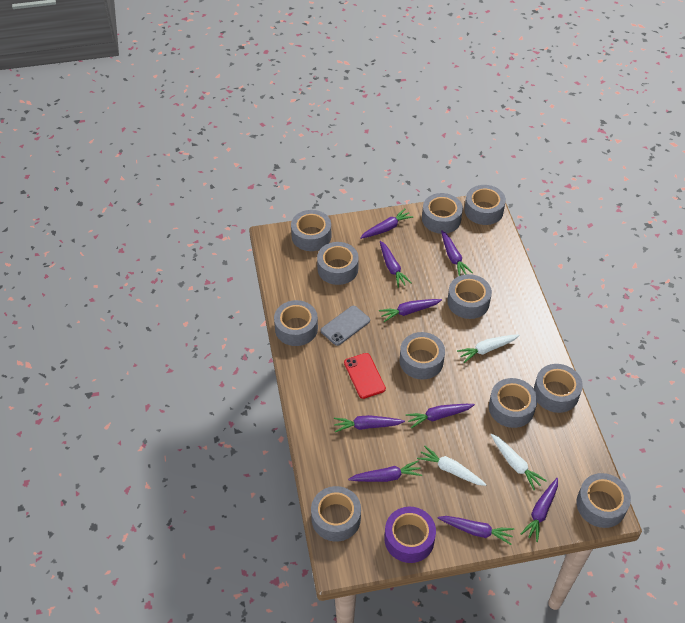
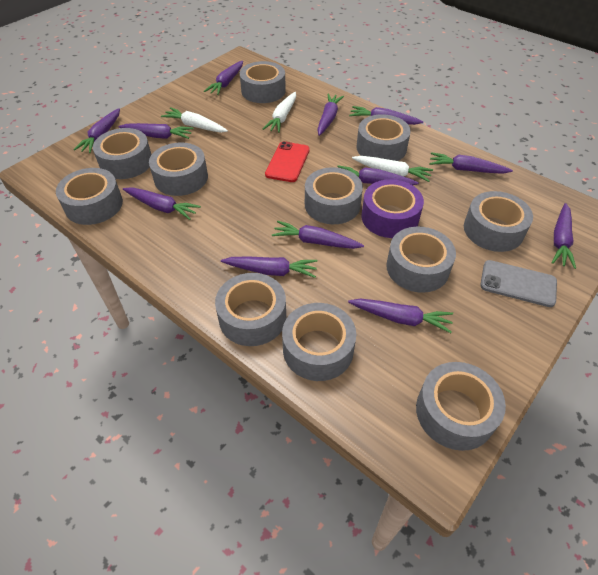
purple carrot: [334,415,405,432] [348,461,422,482] [360,209,414,239] [379,299,442,322] [380,241,412,288] [406,404,475,429] [438,516,514,545] [441,231,473,276] [521,478,558,542] = 9 -> [73,108,120,153] [119,123,193,139] [123,187,201,220] [204,61,243,95] [221,257,318,278] [272,221,364,249] [317,94,344,136] [337,166,419,185] [348,299,453,333] [349,106,423,125] [429,152,513,174] [552,203,576,269] = 12

